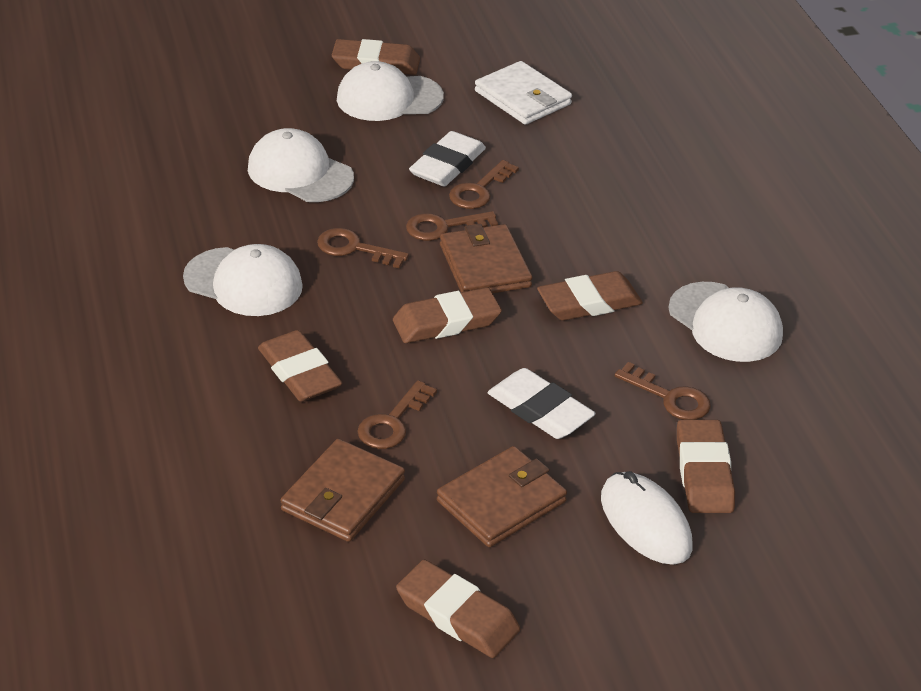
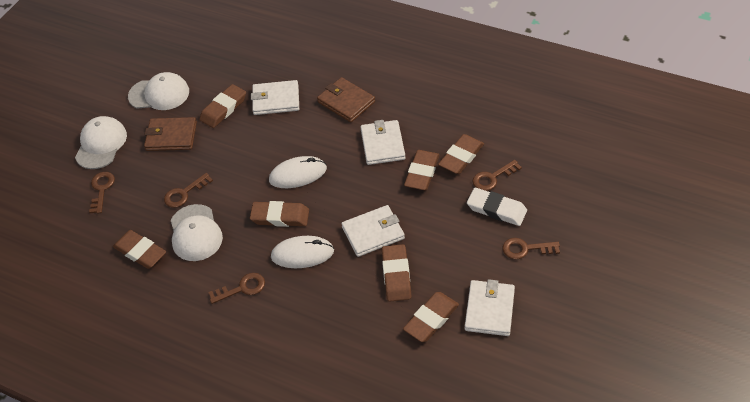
brown eraser: [258,330,342,402] [332,39,420,75] [393,287,502,343] [396,560,520,658] [537,271,643,321] [677,420,735,513] = 6 -> [113,230,166,269] [199,84,246,128] [250,201,309,227] [382,244,412,302] [403,292,459,342] [404,150,440,190] [438,134,484,174] = 7
brown wallet: [280,439,405,542] [437,446,567,547] [440,224,532,293] = 3 -> [144,117,197,151] [317,77,375,122] = 2
white cap: [183,244,303,316] [248,128,354,202] [337,61,444,121] [668,282,783,362] = 4 -> [75,116,127,169] [128,72,189,110] [171,204,223,261] = 3
white eraser: [409,131,486,186] [488,368,596,439] = 2 -> [467,188,527,226] = 1
white mouse: [601,471,692,565] = 1 -> [269,156,327,188] [271,236,334,268] = 2
white wallet: [475,61,572,125] = 1 -> [251,80,299,115] [341,205,405,257] [361,120,405,165] [465,279,515,336] = 4

